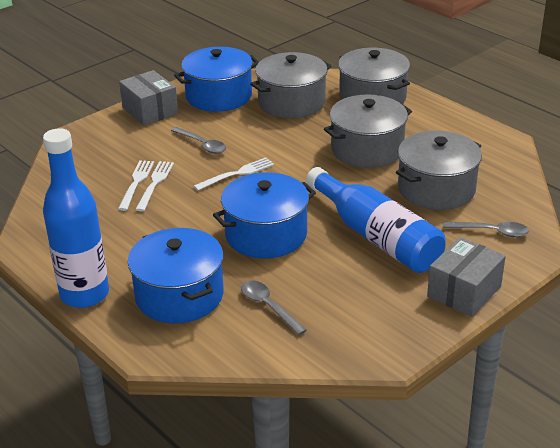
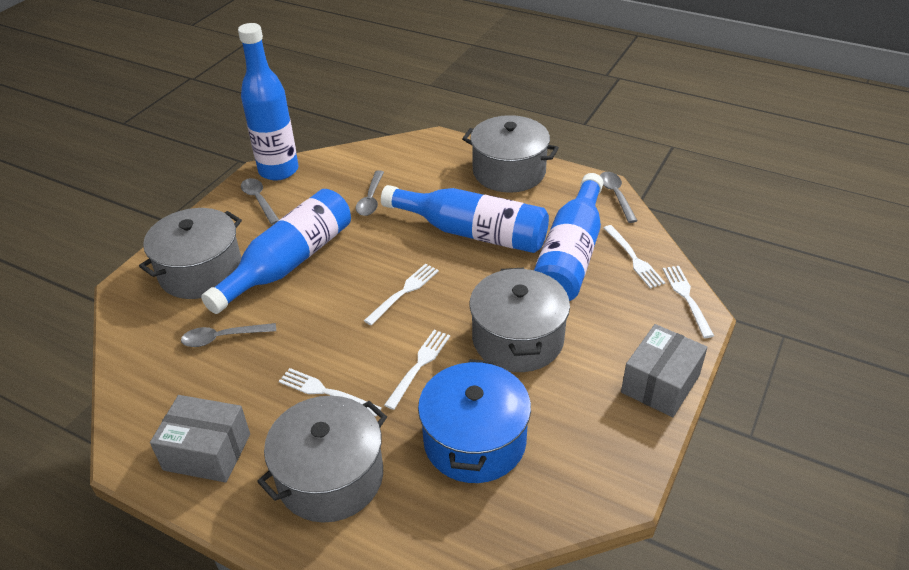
blue bottle: [43,128,109,308] [306,167,446,273] = 2 -> [201,189,351,314] [238,23,298,180] [381,185,549,253] [534,173,603,301] = 4
blue pot: [128,228,224,323] [174,47,259,112] [213,172,316,259] = 3 -> [418,359,531,483] = 1
grey spoon: [171,127,226,154] [241,280,307,335] [443,221,529,237] = 3 -> [181,323,276,347] [241,178,279,225] [356,170,384,216] [600,172,638,223] = 4
white fork: [118,160,154,211] [135,161,174,211] [194,158,274,191] = 3 -> [279,368,382,416] [364,264,439,325] [384,330,450,410] [604,225,665,289] [663,266,714,338] = 5

